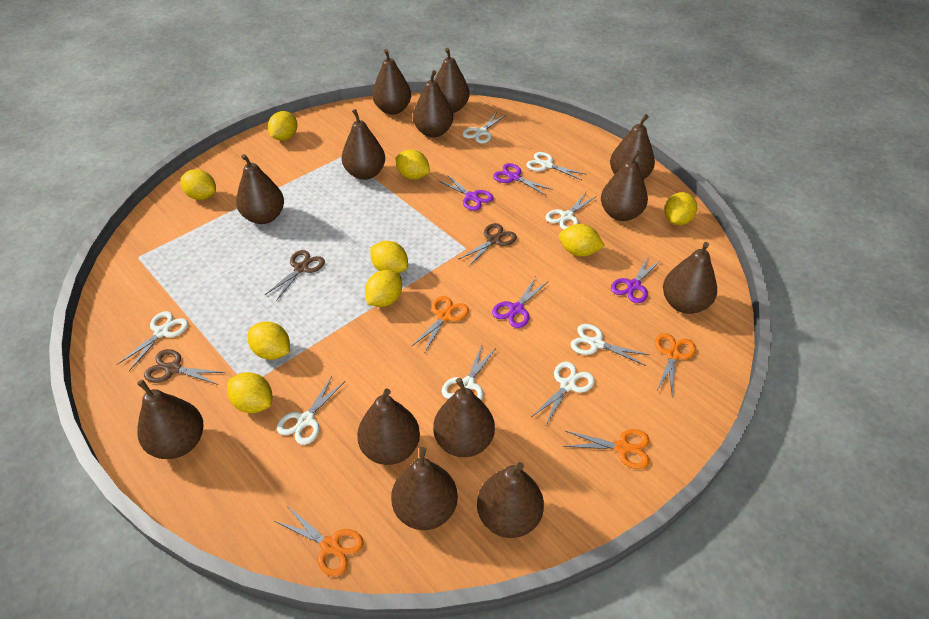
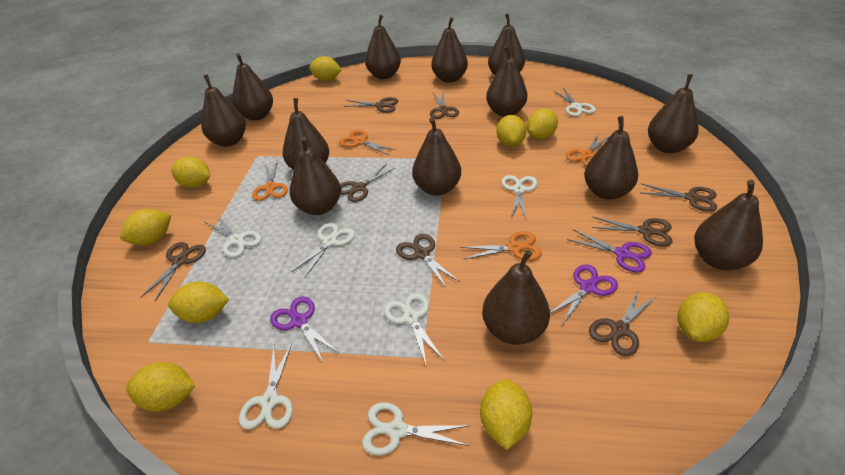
brown scissors: [144,349,226,385] [265,250,325,301] [458,223,517,267] = 3 -> [140,242,206,301] [340,164,395,202] [343,97,398,113] [396,234,460,289] [430,92,459,119] [589,288,657,356] [591,217,672,247] [642,184,717,212] = 8
purple scissors: [438,175,493,211] [492,277,548,328] [493,163,553,195] [611,256,661,303] = 4 -> [270,297,340,362] [550,264,618,324] [567,229,652,272] = 3
white scissors: [117,311,188,371] [277,376,344,445] [442,345,497,400] [463,112,507,144] [526,152,587,180] [531,362,595,425] [546,192,597,230] [571,324,650,366] = 8 -> [205,216,262,258] [239,343,293,429] [291,223,355,278] [362,402,470,456] [384,293,444,367] [501,175,538,219] [553,88,596,116] = 7

